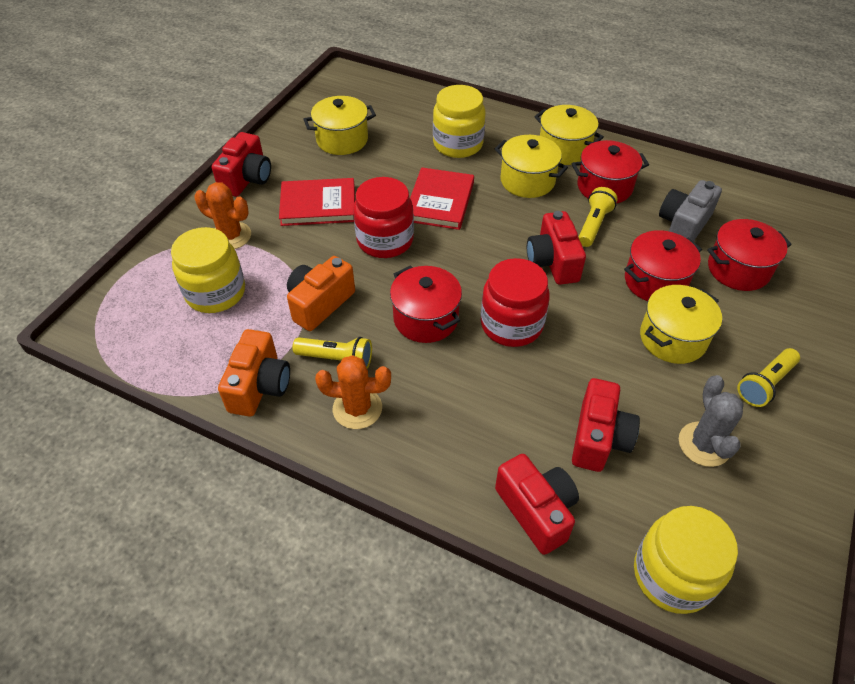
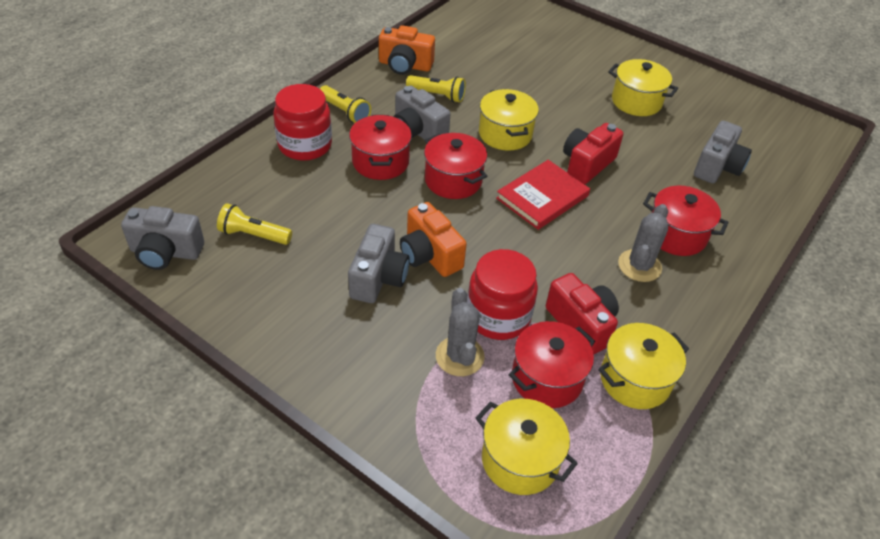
grey cactus: [679,375,744,467] = 1 -> [436,288,485,376] [618,204,668,282] = 2
grey camera: [659,180,722,242] = 1 -> [121,206,204,270] [348,224,410,303] [393,86,451,140] [694,121,752,183] = 4
orange cactus: [195,182,251,249] [315,355,391,429] = 2 -> none = 0
red book: [279,178,355,226] [410,167,474,230] = 2 -> [496,160,590,230] = 1
red camera: [212,132,271,197] [495,454,579,555] [527,211,586,285] [572,378,640,472] = 4 -> [546,273,619,355] [563,123,624,184] = 2
yellow jar: [171,227,245,313] [433,85,486,158] [634,506,738,614] = 3 -> none = 0

